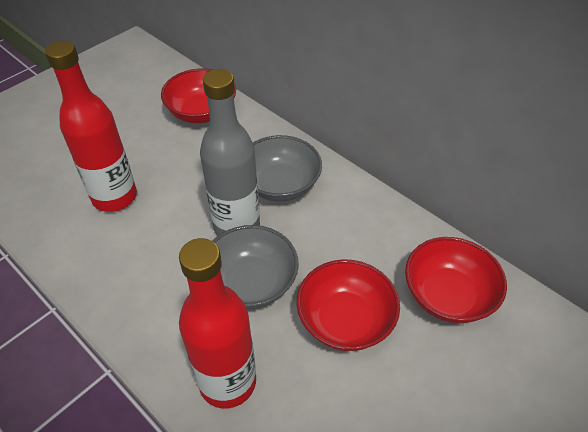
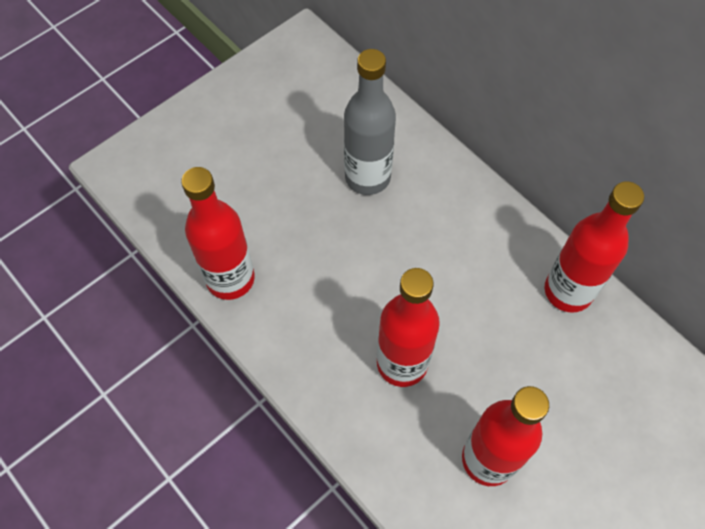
grey bowl: [212,225,299,309] [253,135,322,202] = 2 -> none = 0
red bottle: [45,41,137,212] [179,238,256,409] = 2 -> [181,167,255,300] [377,268,440,387] [462,386,549,486] [545,181,644,313] = 4
red bowl: [161,68,236,123] [296,259,400,351] [405,237,507,323] = 3 -> none = 0

